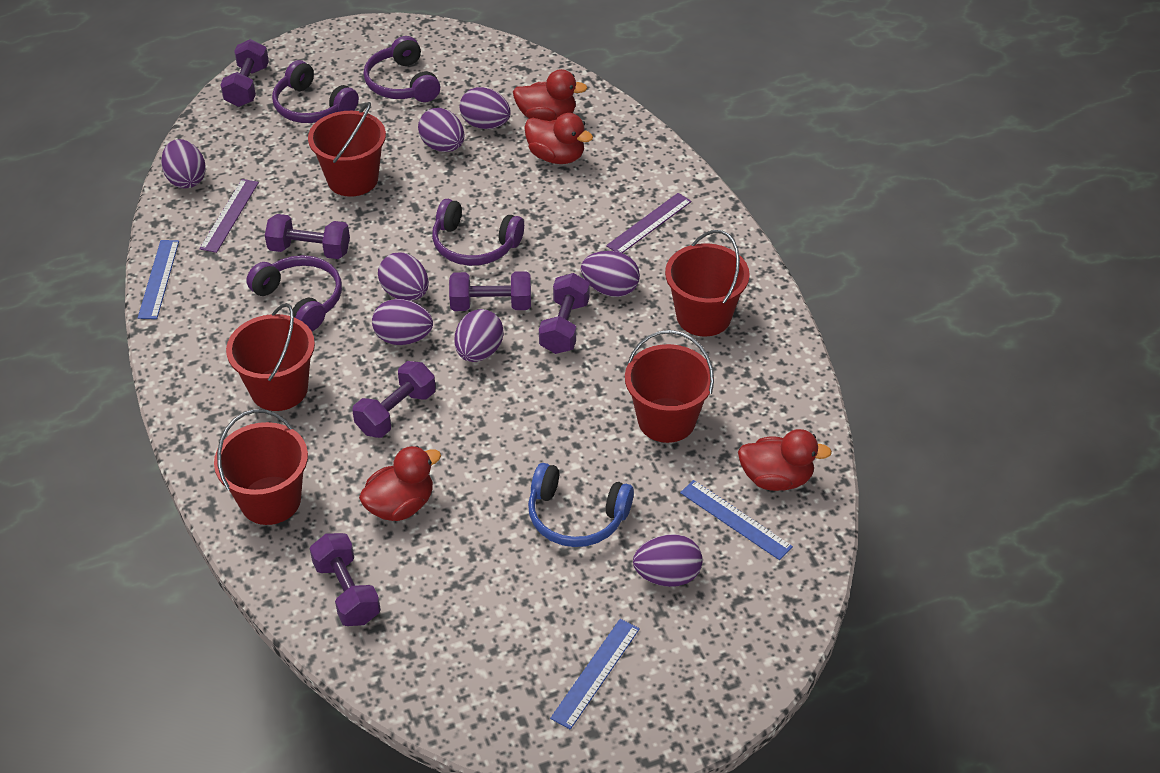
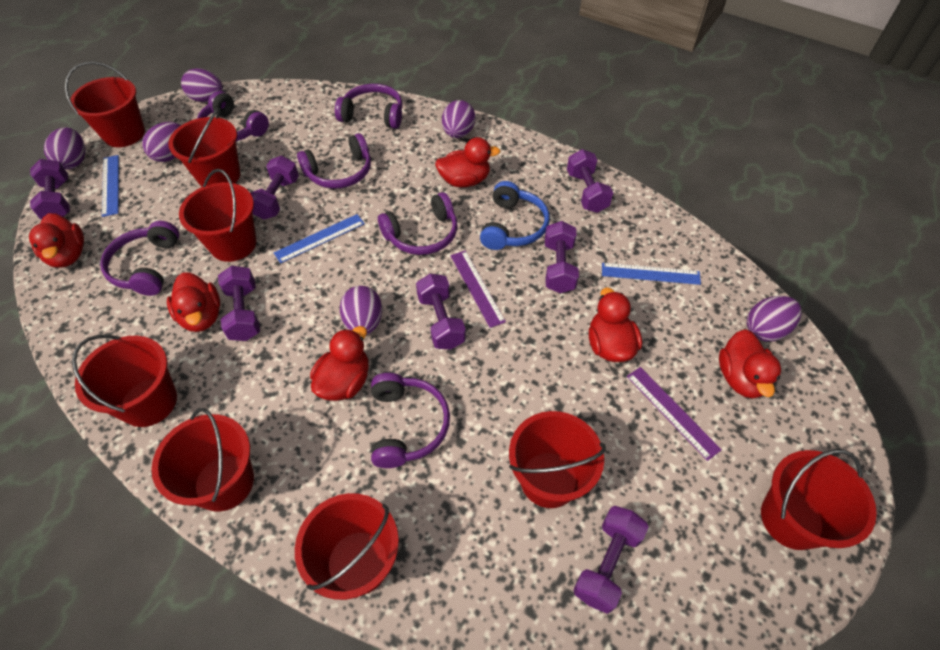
purple dumbbell: [220,39,269,107] [265,214,350,259] [310,533,381,626] [352,361,436,438] [449,271,531,311] [539,273,590,354] = 6 -> [30,159,70,220] [218,266,260,341] [250,156,299,220] [416,274,466,350] [545,221,579,293] [567,149,613,213] [573,506,648,614] = 7
purple egg: [161,139,206,188] [372,299,433,345] [378,252,429,301] [418,108,465,152] [454,309,503,362] [460,87,510,129] [581,251,640,297] [633,534,702,587] = 8 -> [44,127,85,170] [142,122,181,162] [181,68,223,102] [340,286,382,335] [442,100,475,138] [747,296,801,341] = 6
purple headphones: [246,255,342,331] [272,60,359,123] [364,36,440,102] [432,199,524,266] = 4 -> [100,221,179,296] [197,91,269,142] [297,133,371,189] [335,84,403,129] [371,373,450,468] [378,192,458,255] = 6
red bucket: [214,409,308,525] [226,303,315,411] [308,102,386,197] [625,330,714,443] [665,230,750,336] = 5 -> [65,61,145,147] [72,335,177,427] [151,408,254,512] [168,108,241,187] [179,169,257,262] [295,493,399,600] [509,411,606,508] [761,449,877,550] = 8
red duck: [359,446,441,521] [513,69,587,121] [524,113,593,164] [738,429,832,491] = 4 -> [29,213,84,268] [167,272,220,332] [310,326,369,401] [435,137,500,188] [589,287,642,362] [719,329,781,399] = 6

